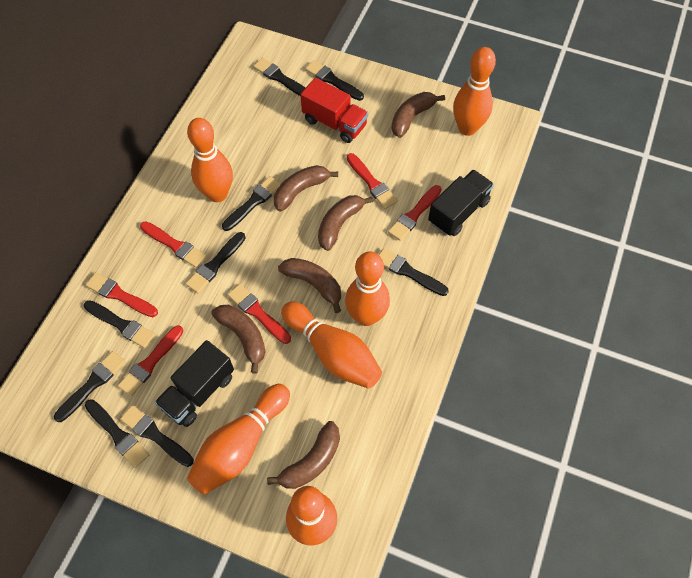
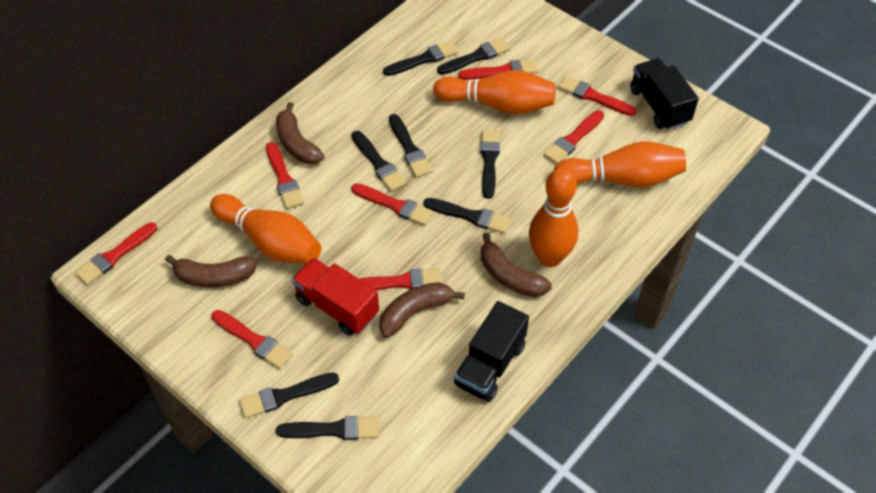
black brush: [54,351,126,422] [84,300,155,348] [85,399,149,468] [120,405,194,467] [185,232,246,293] [222,176,281,231] [253,58,305,96] [305,60,364,101] [379,248,449,296] = 9 -> [239,373,339,418] [276,416,379,440] [352,131,406,191] [383,41,458,76] [389,114,432,178] [424,198,511,234] [437,38,510,75] [480,129,500,199] = 8
brown banana: [211,305,266,374] [267,421,340,489] [274,165,338,212] [278,258,341,313] [318,195,373,251] [391,92,445,138] = 6 -> [165,255,257,288] [276,102,324,164] [379,282,465,338] [481,233,552,297] = 4
orange bowling pin: [187,118,233,202] [187,384,290,495] [281,302,382,389] [286,486,337,546] [345,251,390,326] [453,47,496,136] = 6 -> [210,194,321,264] [433,70,556,114] [529,167,579,267] [554,141,686,187] = 4
red brush: [86,272,158,317] [118,325,183,396] [140,221,206,268] [227,284,291,344] [347,153,398,209] [388,185,441,241] = 6 -> [75,222,157,285] [212,310,293,369] [266,142,304,209] [351,183,433,226] [359,268,442,290] [458,59,539,80] [544,110,604,164] [558,76,637,116] = 8

